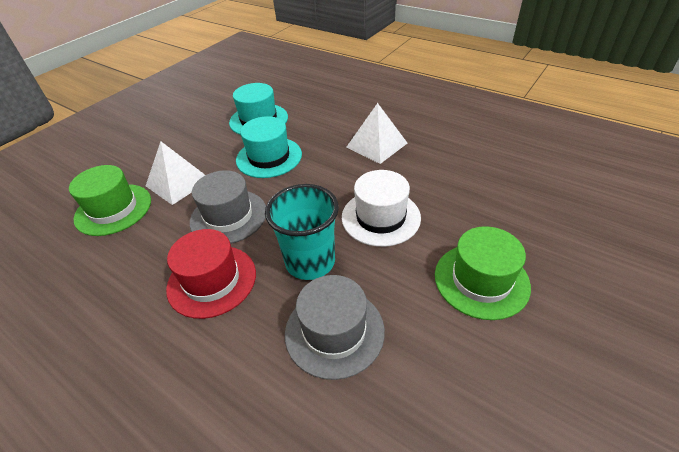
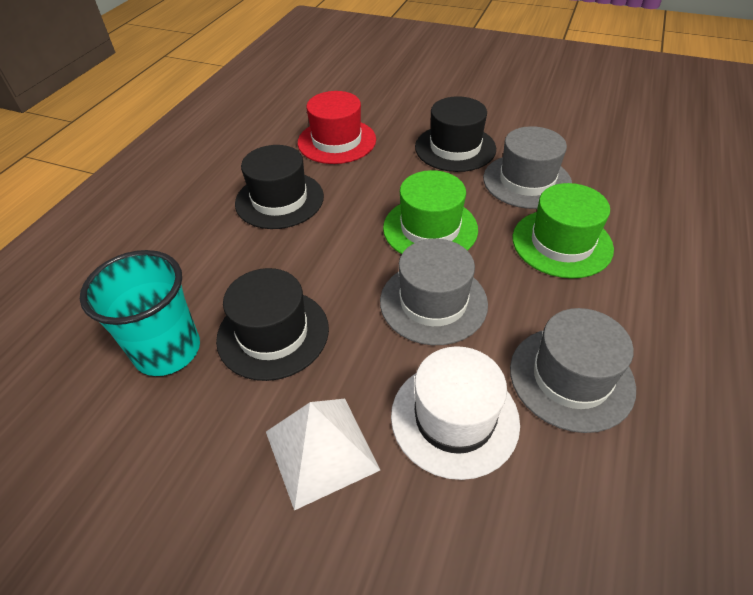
black hat: none = 0 -> [216,268,329,381] [235,145,324,229] [415,96,496,172] = 3
grey hat: [190,170,266,244] [285,275,385,380] = 2 -> [380,239,488,345] [483,126,572,209] [510,308,636,433] = 3
turquoise hat: [229,83,288,135] [236,116,302,178] = 2 -> none = 0
white pyramid: [146,141,205,205] [347,103,407,164] = 2 -> [266,399,380,510] = 1

